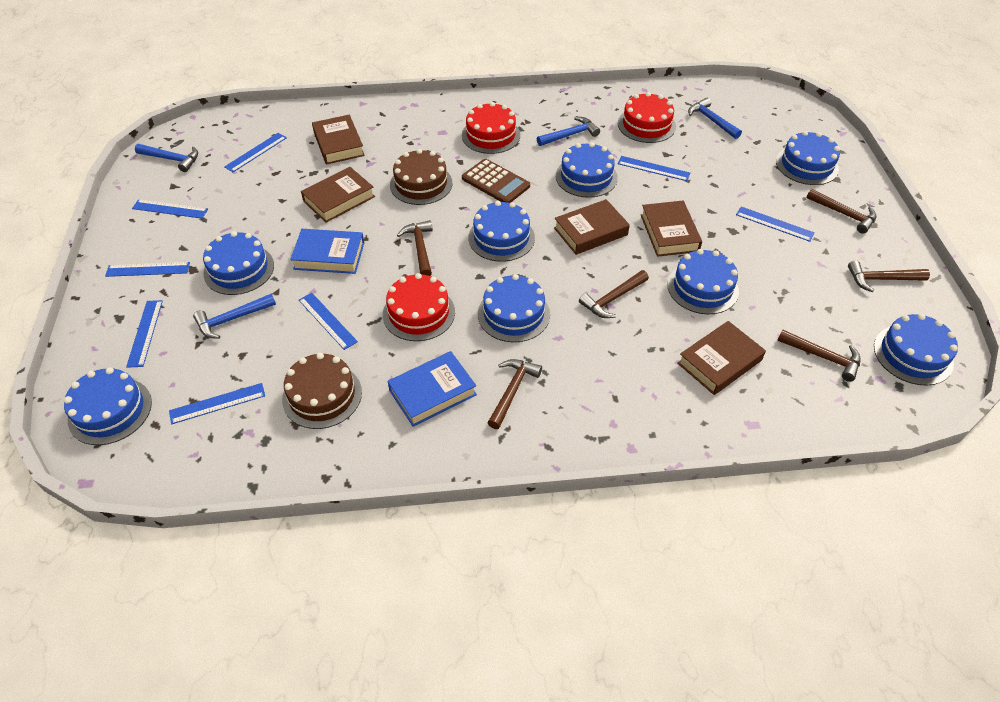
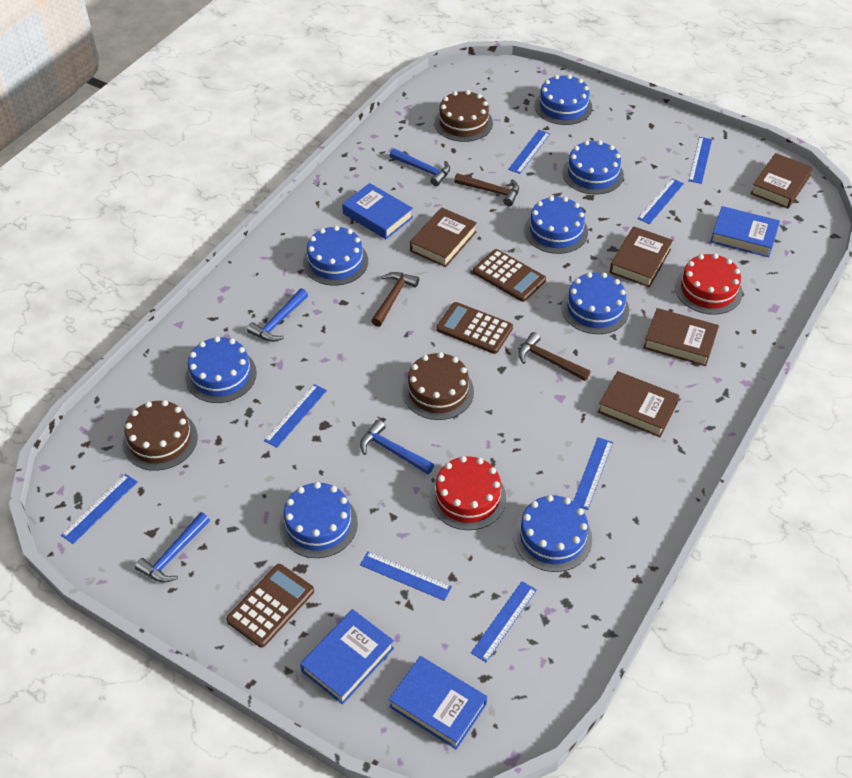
blue book: [290,229,364,274] [388,351,477,427] = 2 -> [300,609,394,705] [342,183,413,239] [389,656,487,750] [710,206,780,257] = 4
brown cake: [282,353,362,429] [390,149,452,205] = 2 -> [123,400,198,471] [402,352,474,420] [435,90,493,142] = 3
brown calculator: [462,159,530,203] = 1 -> [226,564,314,648] [437,302,513,354] [473,249,546,302] = 3
brown hammer: [397,220,433,276] [487,359,542,429] [579,270,649,318] [777,329,861,382] [806,189,876,233] [848,260,930,292] = 6 -> [371,272,419,327] [454,173,519,206] [518,332,590,381] = 3
red cake: [383,273,455,341] [462,102,520,154] [618,92,676,143] = 3 -> [430,456,506,530] [675,253,743,315] = 2

